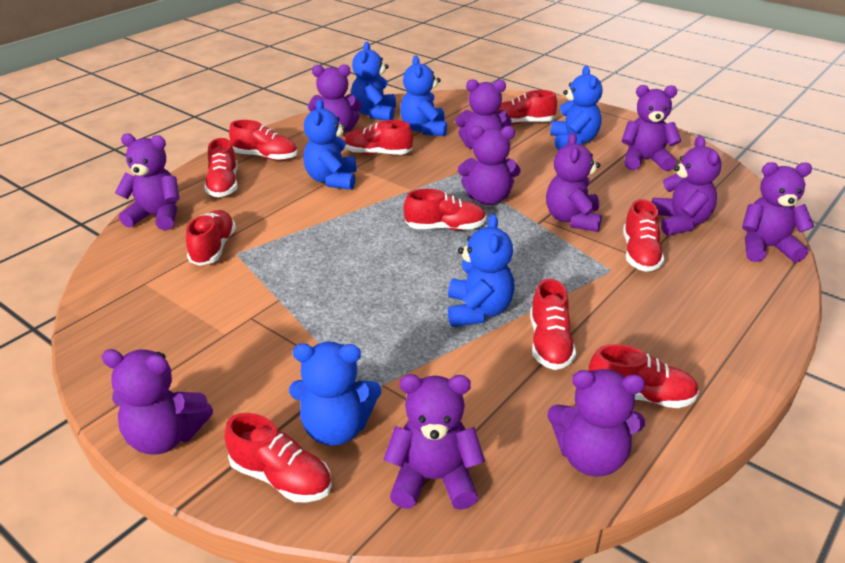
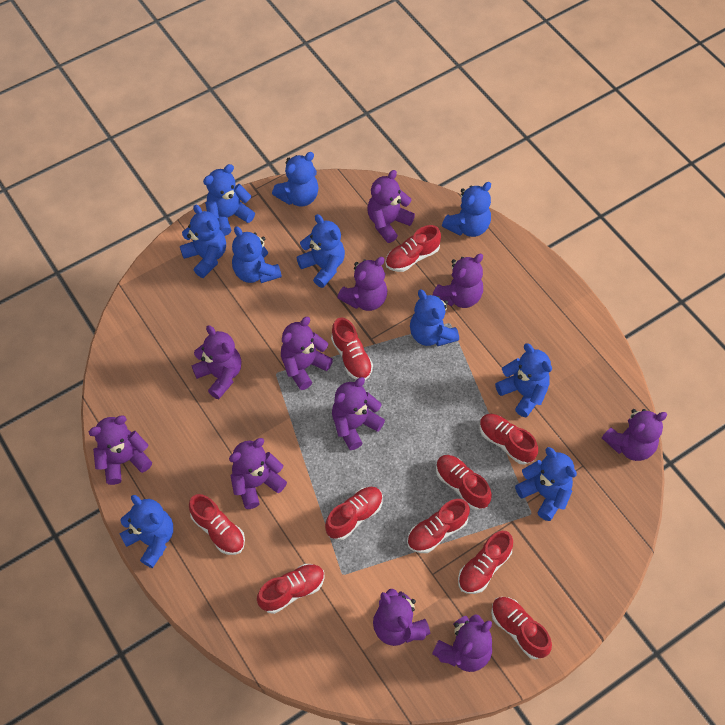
blue teddy bear: [289,342,381,446] [304,99,357,190] [351,42,396,120] [400,56,447,136] [448,214,515,327] [550,66,603,150] = 6 -> [120,495,173,568] [180,205,226,278] [203,164,255,236] [232,226,282,283] [272,152,319,206] [296,214,345,288] [410,290,459,346] [442,182,491,237] [495,343,552,417] [515,447,577,521] = 10

